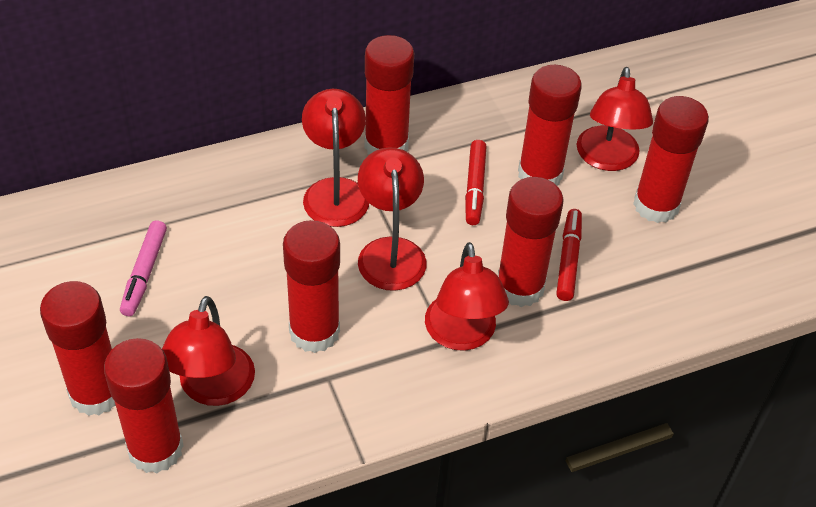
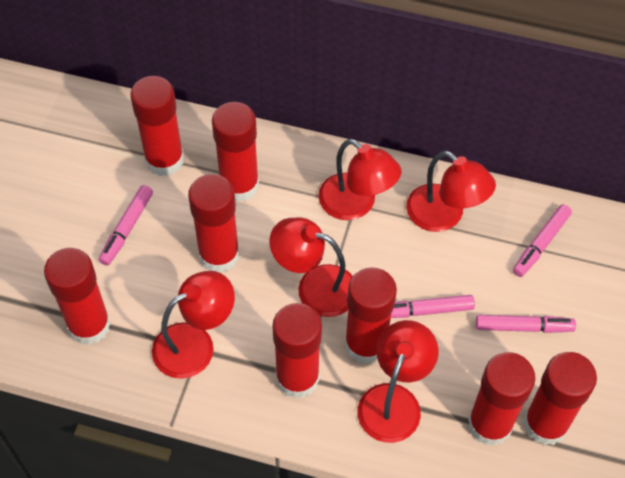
pink marker: [120,220,167,316] = 1 -> [99,185,153,265] [391,295,475,318] [476,315,576,333] [513,204,572,277] = 4
red glue stick: [40,281,116,416] [104,338,184,473] [283,220,340,353] [364,35,414,155] [498,177,564,307] [518,65,582,186] [633,96,709,223] = 7 -> [44,248,111,345] [131,76,184,176] [188,174,240,273] [212,102,259,202] [272,303,322,399] [345,267,397,364] [468,352,536,446] [523,352,597,445] = 8
red marker: [465,140,486,225] [556,209,582,301] = 2 -> none = 0

